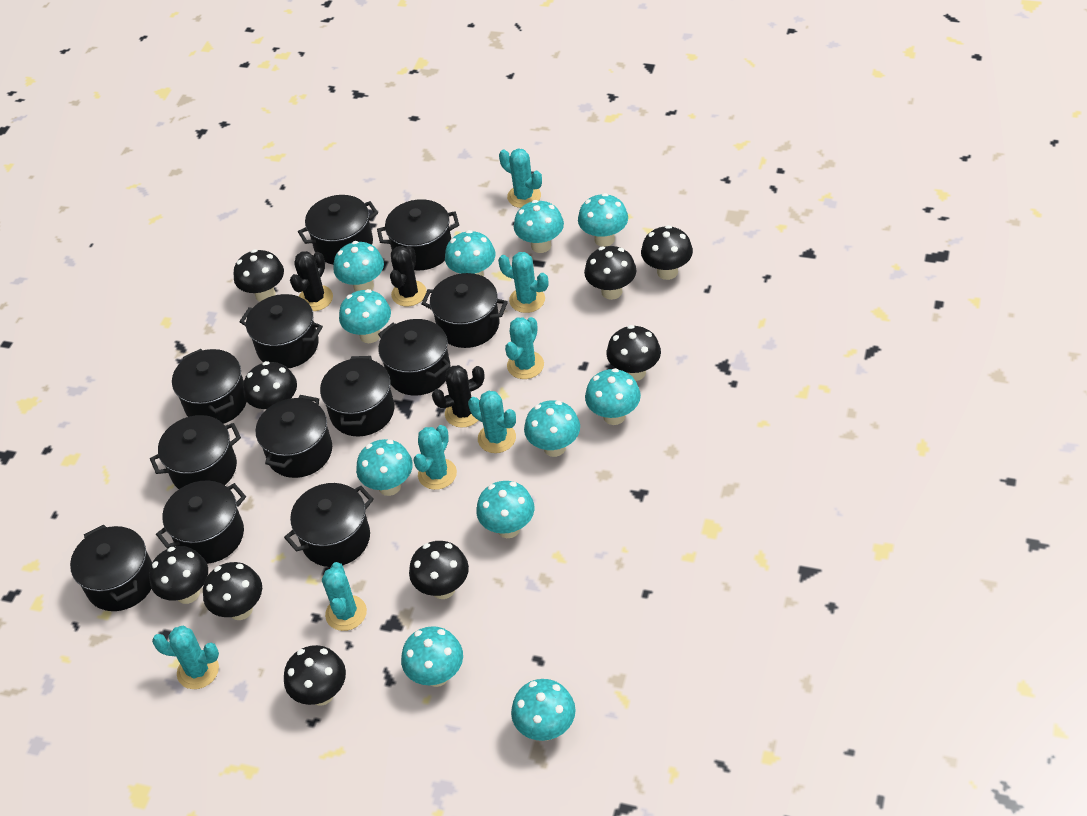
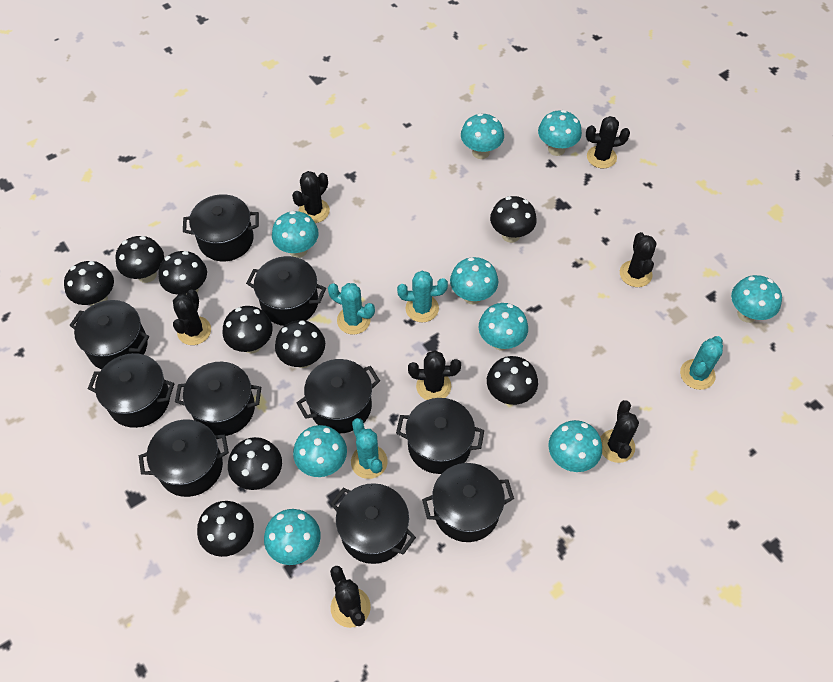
black cactus: [290,251,333,311] [390,246,427,306] [432,365,485,428] = 3 -> [173,290,211,345] [292,171,330,223] [330,566,371,628] [408,350,461,400] [586,116,630,168] [600,400,639,463] [620,232,657,287] = 7
black pot: [70,524,152,611] [150,415,241,489] [156,480,246,564] [172,349,247,424] [239,294,323,368] [256,395,332,478] [284,483,374,567] [298,195,378,265] [320,356,394,436] [377,199,459,270] [378,319,451,396] [421,273,508,348] = 12 -> [70,300,149,370] [88,353,174,428] [139,419,229,497] [175,362,261,436] [183,194,259,261] [246,256,326,326] [297,359,380,433] [330,483,416,564] [396,398,484,474] [422,463,514,542] = 10
turquoise cactus: [152,626,219,689] [322,562,367,631] [413,425,457,490] [468,391,516,453] [498,252,549,313] [499,148,542,208] [505,317,544,379] = 7 -> [328,283,375,335] [351,418,388,479] [397,271,448,322] [680,336,723,390] = 4
turquoise mushroom: [333,241,384,292] [339,289,391,343] [356,439,413,496] [401,626,463,687] [445,230,495,277] [476,481,534,538] [511,679,576,741] [514,200,564,253] [524,400,580,457] [578,193,628,247] [585,368,641,425] = 11 -> [264,509,321,565] [272,211,319,258] [293,425,347,477] [450,257,498,304] [461,113,504,159] [479,303,528,351] [538,110,582,156] [548,420,602,472] [731,275,782,323] = 9

